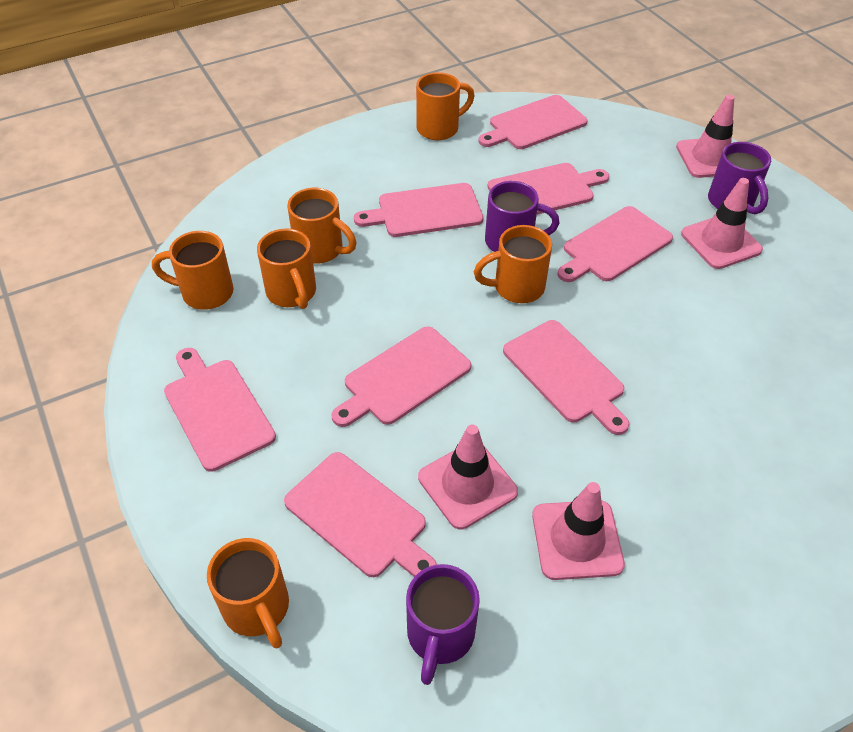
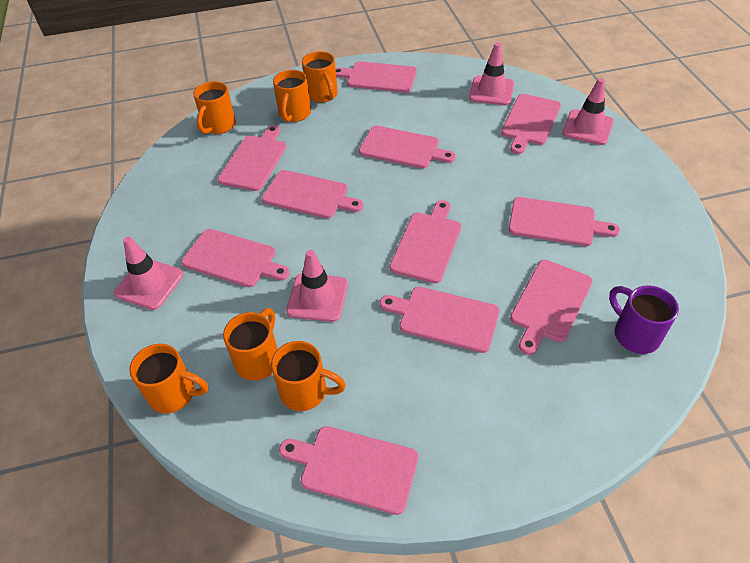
pink cutting board: [164,348,276,472] [284,452,437,577] [332,327,471,427] [354,183,483,237] [478,95,588,149] [487,163,609,215] [503,320,629,435] [558,206,673,282] = 8 -> [181,229,290,287] [218,125,286,191] [262,170,363,219] [279,426,418,515] [336,61,417,93] [359,126,456,169] [380,287,499,353] [390,200,461,283] [501,94,561,154] [509,197,620,246] [510,260,593,355] = 11
purple mug: [406,564,480,685] [485,181,560,252] [708,142,771,214] = 3 -> [609,285,679,354] = 1

